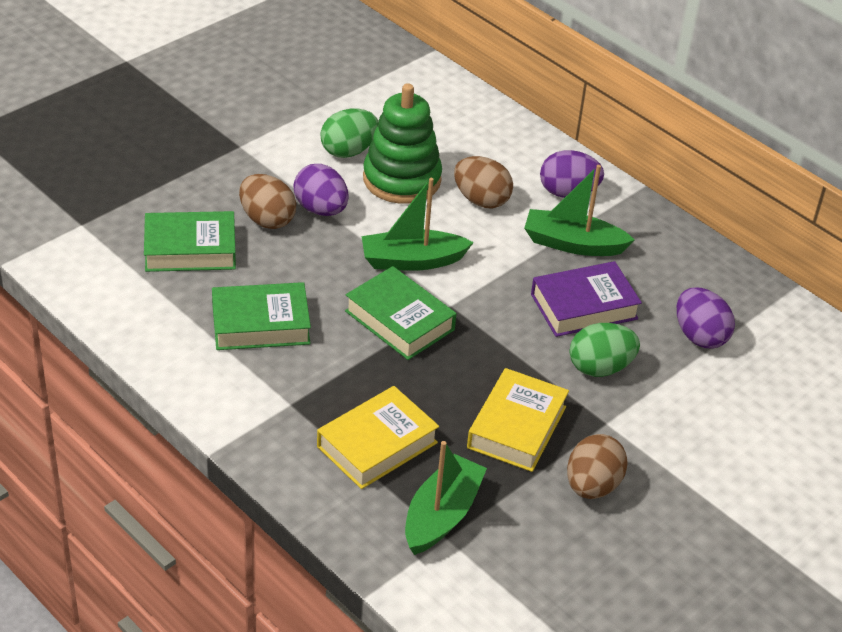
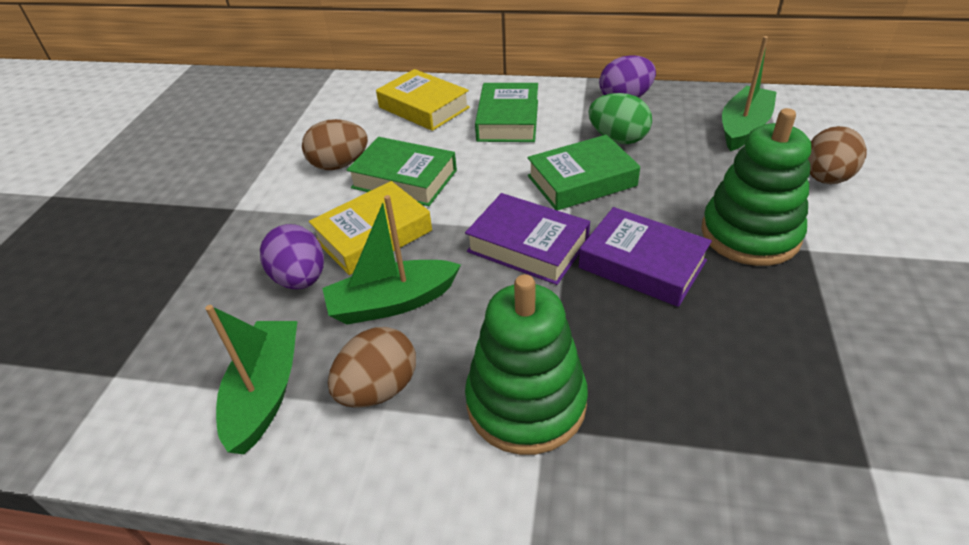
green egg: [320,108,378,158] [570,323,640,377] = 2 -> [589,93,652,144] = 1
green stacking toy: [363,83,442,204] = 1 -> [465,274,588,455] [701,108,811,266] = 2
purple book: [531,261,642,337] = 1 -> [465,193,590,285] [579,207,712,307] = 2
purple egg: [294,164,349,216] [540,150,604,198] [677,287,735,348] = 3 -> [260,224,324,289] [599,55,656,98] = 2

